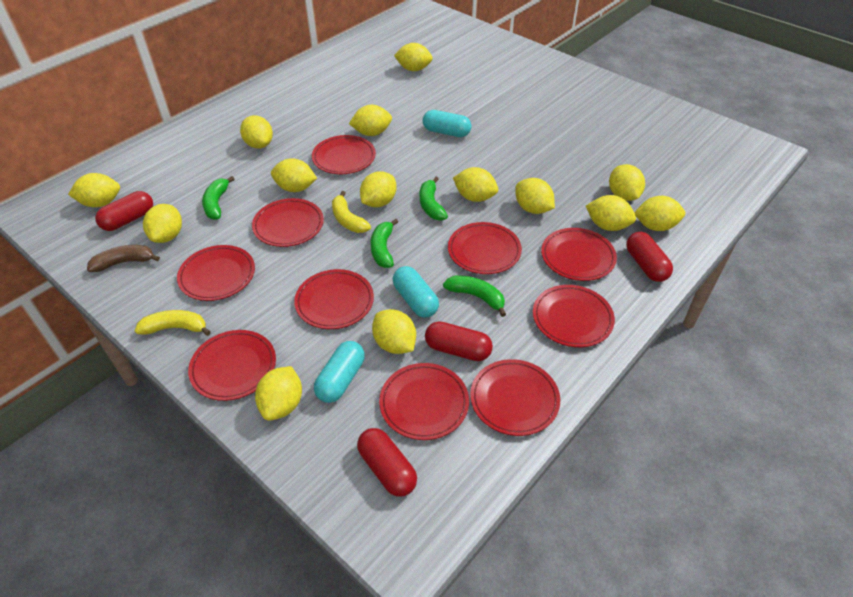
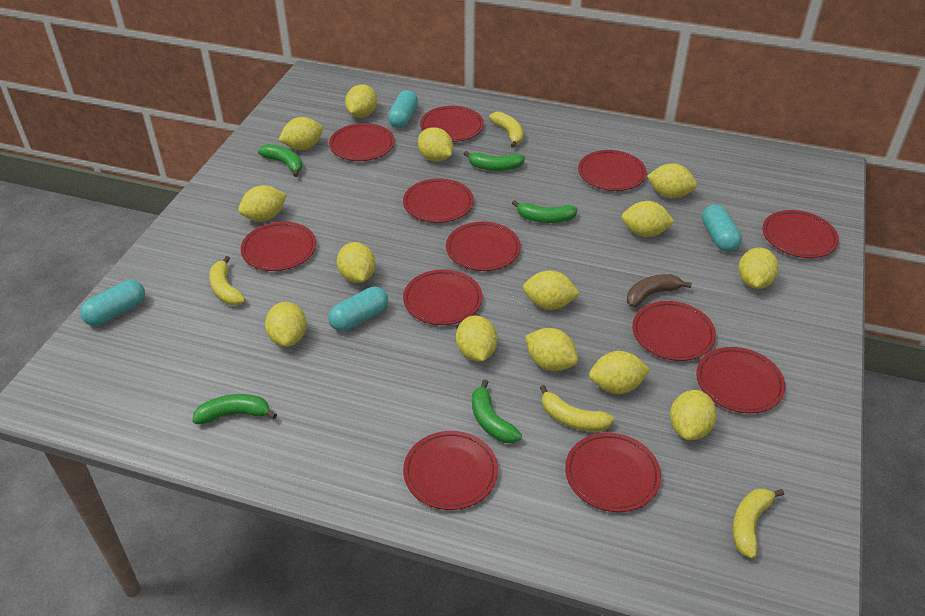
green banana: [202,176,235,220] [370,219,398,268] [420,177,448,221] [443,276,506,317] = 4 -> [192,394,277,424] [258,144,303,177] [464,151,525,171] [472,379,522,443] [512,200,578,223] = 5
red capsule: [95,191,153,231] [357,428,417,497] [425,322,493,361] [626,232,673,282] = 4 -> none = 0
red plate: [177,245,255,301] [188,330,276,401] [252,198,324,247] [294,269,374,329] [312,135,376,174] [379,363,469,440] [448,222,522,274] [470,359,560,436] [533,285,615,347] [541,228,617,281] = 10 -> [241,222,316,271] [329,123,395,161] [403,179,474,223] [403,269,482,325] [403,431,498,510] [420,106,484,142] [446,222,521,271] [565,433,661,512] [578,150,647,191] [632,301,716,361] [696,347,785,413] [762,210,839,258] = 12
turquoise capsule: [314,341,365,403] [393,266,439,318] [423,110,471,137] = 3 -> [80,280,145,326] [328,287,388,331] [388,90,418,128] [702,204,742,252] = 4
yellow banana: [135,310,211,336] [332,191,371,233] = 2 -> [209,256,245,305] [489,112,523,148] [540,385,614,432] [732,488,784,559] = 4

